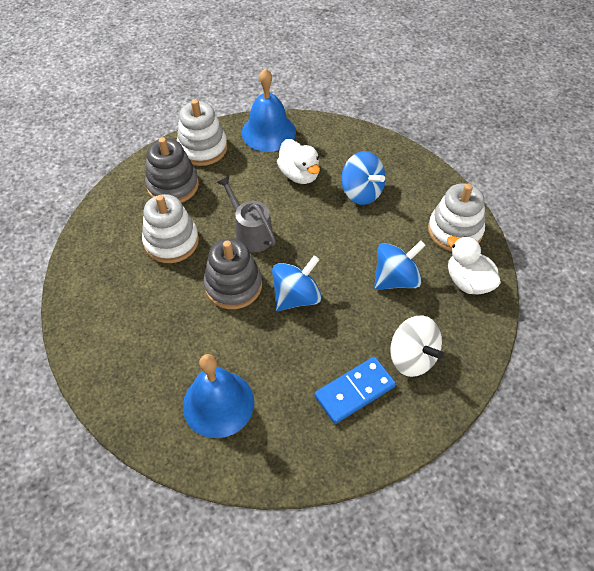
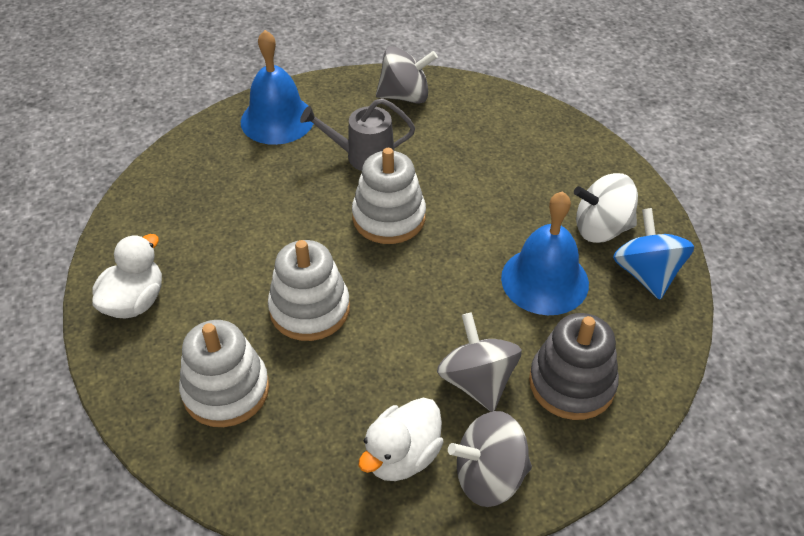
blue domino: [314,357,396,424] = 1 -> none = 0
blue spinning top: [272,255,322,311] [341,151,386,205] [374,241,426,290] = 3 -> [613,208,694,300] = 1
grey spinning top: none = 0 -> [376,46,438,104] [437,312,522,412] [448,411,532,507] = 3
grey stacking toy: [145,137,199,203] [204,238,262,309] = 2 -> [529,313,619,420] = 1

